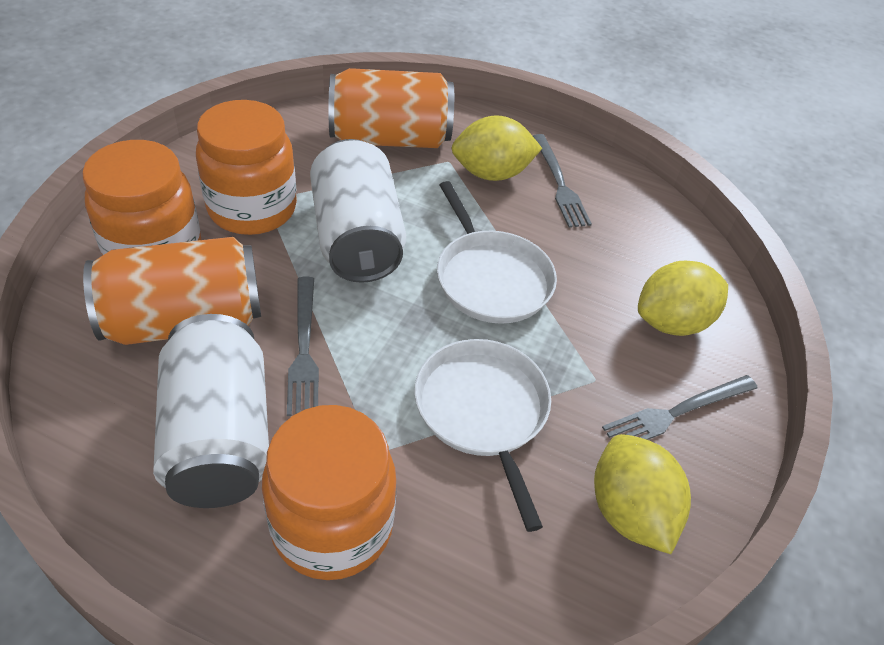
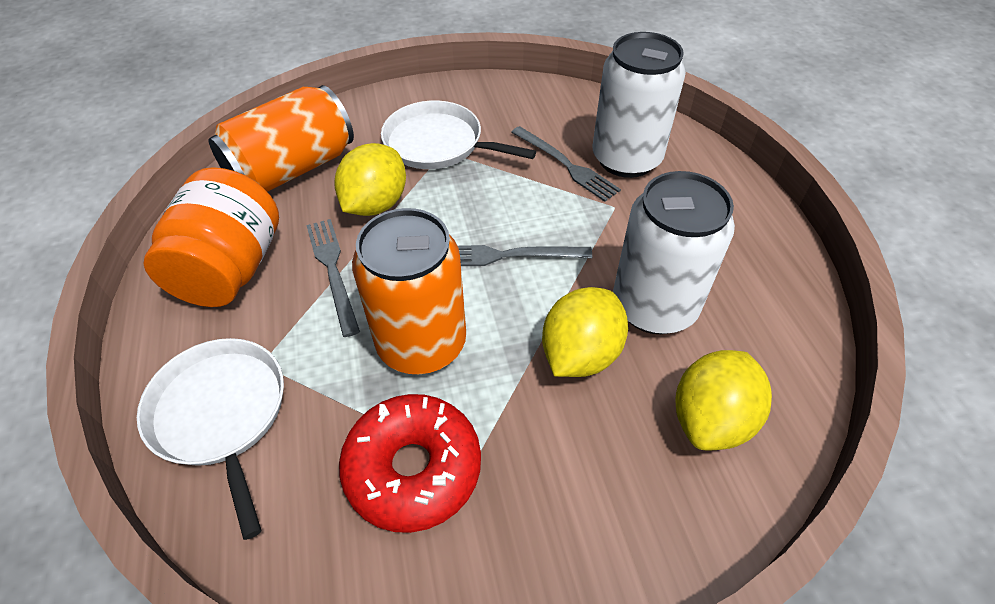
orange jar: [82,140,202,256] [196,100,297,235] [262,405,396,580] = 3 -> [144,167,279,307] = 1
red donut: none = 0 -> [339,394,481,533] = 1

